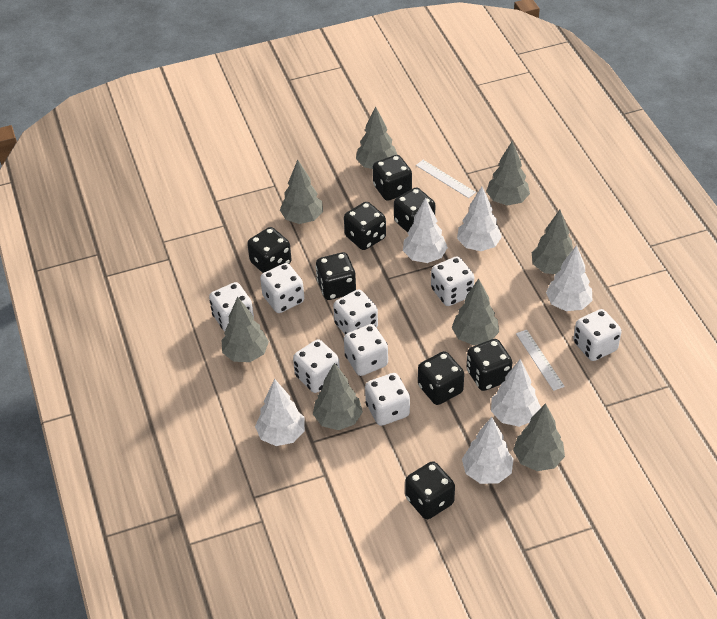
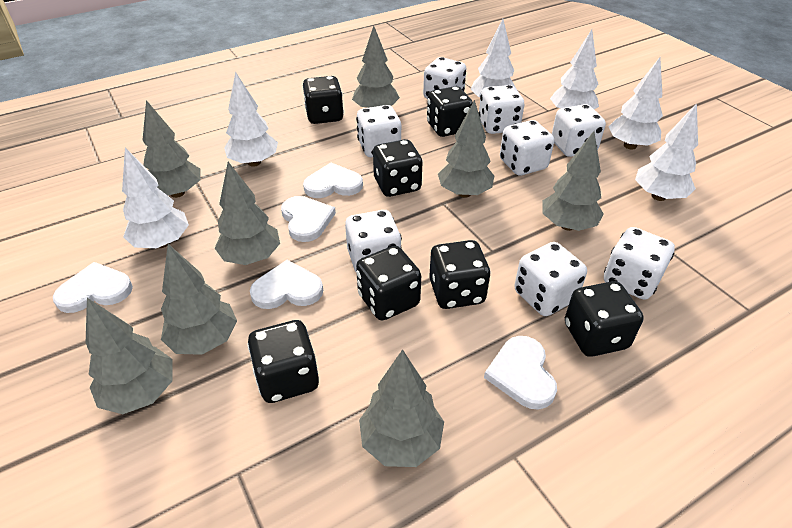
black dice: [247,227,291,273] [316,252,356,300] [344,202,386,250] [373,155,412,201] [394,187,435,233] [405,461,455,519] [418,351,464,405] [467,339,512,391] = 8 -> [247,320,319,403] [303,76,344,124] [356,246,421,320] [373,139,423,197] [427,86,473,137] [429,240,491,309] [565,281,644,357] = 7
white heart: none = 0 -> [53,262,133,313] [250,260,323,309] [281,196,336,242] [303,163,363,198] [484,336,557,410] = 5
white ruler: [416,160,476,198] [516,330,565,391] = 2 -> none = 0

